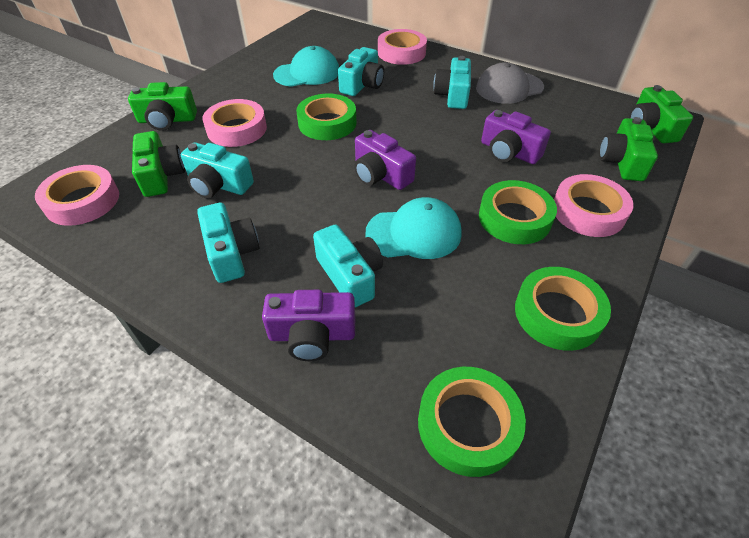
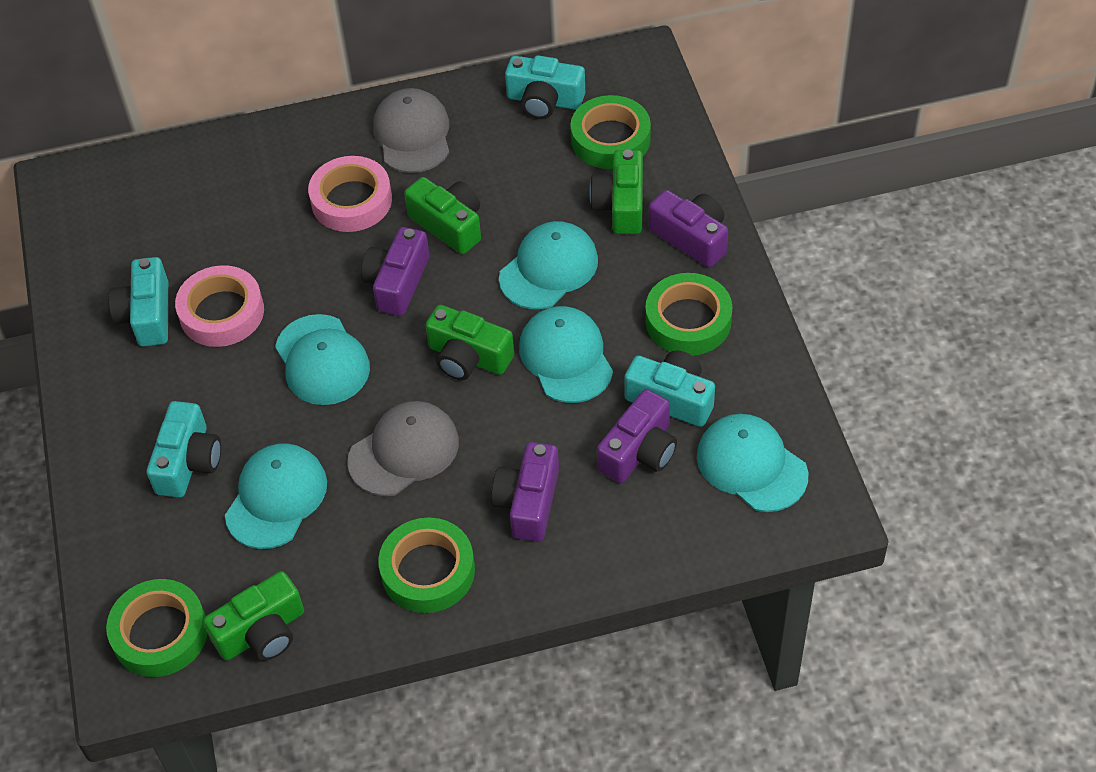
grey cap: [476,62,544,104] = 1 -> [347,401,459,496] [373,88,449,173] = 2
pink tape: [35,165,119,226] [203,99,267,147] [378,29,427,65] [554,174,634,237] = 4 -> [175,265,264,347] [308,156,392,232] = 2
purple camera: [262,290,355,361] [354,130,416,190] [481,110,551,164] = 3 -> [361,227,430,316] [491,442,559,542] [597,389,677,483] [649,190,728,268] = 4
turquoise camera: [181,142,254,198] [197,203,259,283] [313,224,383,308] [338,47,384,96] [433,56,471,109] = 5 -> [108,257,168,347] [147,401,221,498] [505,55,585,119] [624,350,715,427] = 4
turquoise cap: [273,46,339,87] [366,197,462,259] = 2 -> [225,443,327,549] [275,314,370,405] [499,221,598,309] [519,306,613,403] [697,414,808,512] = 5

